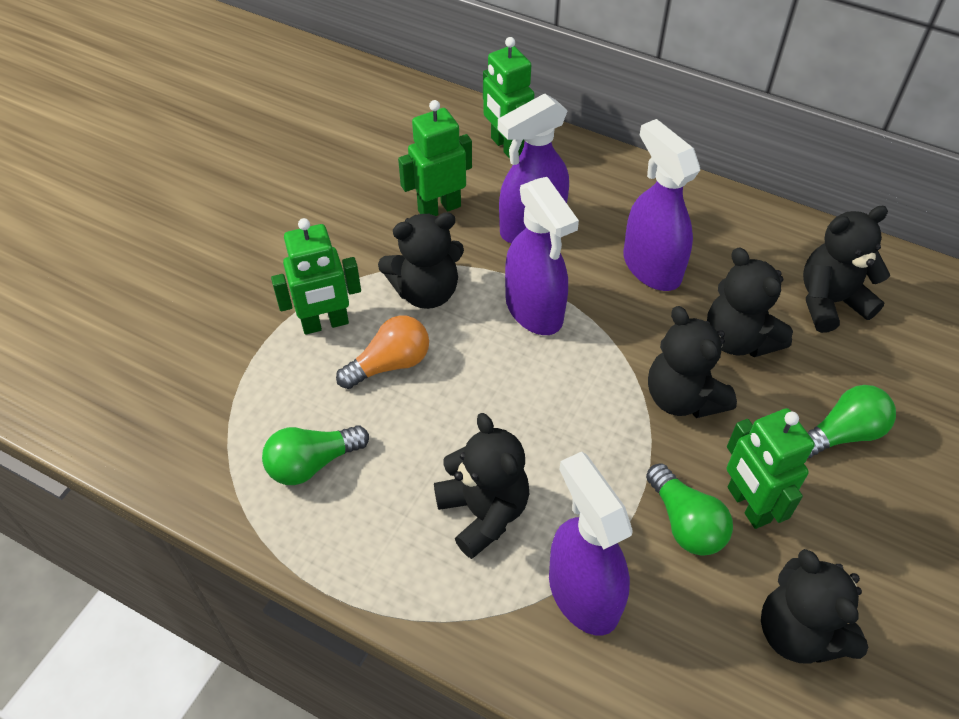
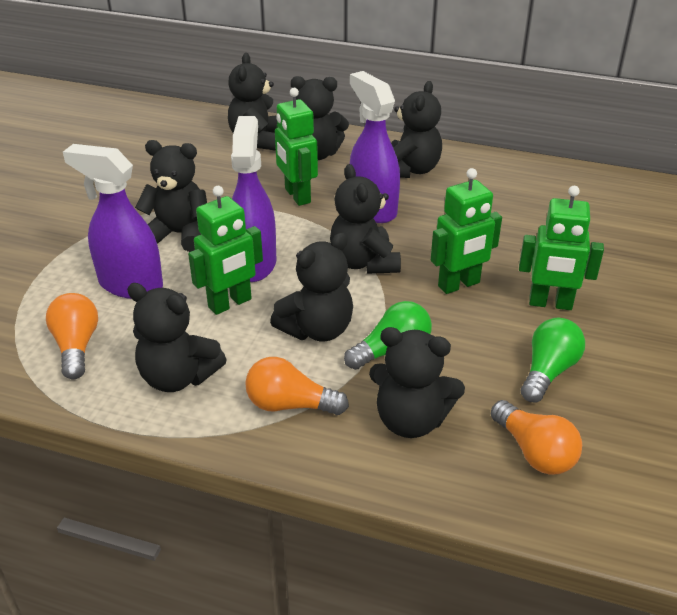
black teddy bear: [378,212,464,309] [434,413,529,559] [648,306,737,418] [707,247,793,357] [761,549,868,664] [803,206,890,333] = 6 -> [127,283,227,392] [135,140,207,252] [228,53,277,151] [270,233,353,341] [291,76,349,160] [330,164,401,274] [369,327,465,438] [391,81,442,178] = 8
green light bulb: [262,425,369,485] [646,463,733,556] [808,385,896,458] = 3 -> [344,301,432,370] [521,318,585,402] = 2
orange light bulb: [336,315,429,389] = 1 -> [46,293,98,379] [245,357,349,415] [491,400,582,475] = 3
purple spray bottle: [498,94,569,243] [505,177,579,335] [549,451,633,636] [623,119,700,291] = 4 -> [63,144,163,299] [231,116,276,282] [350,71,400,223] = 3

